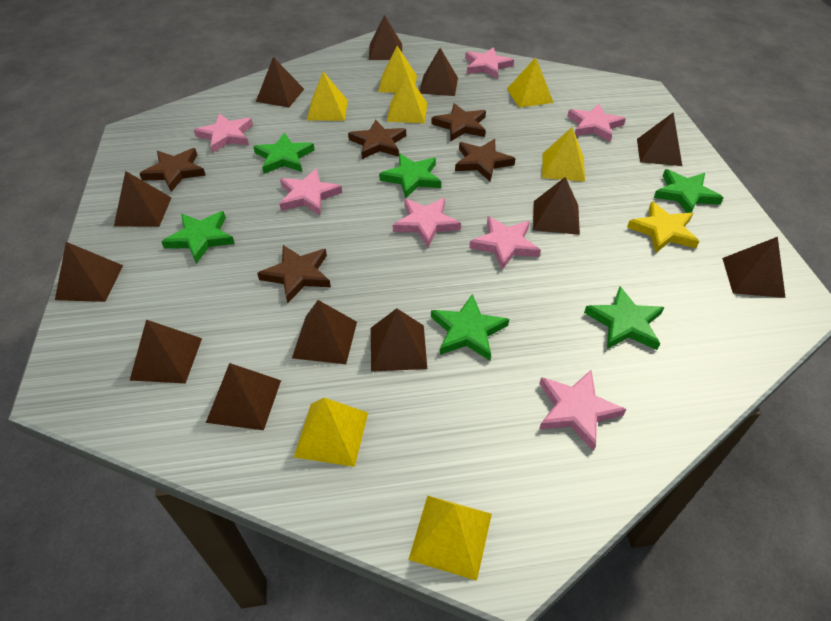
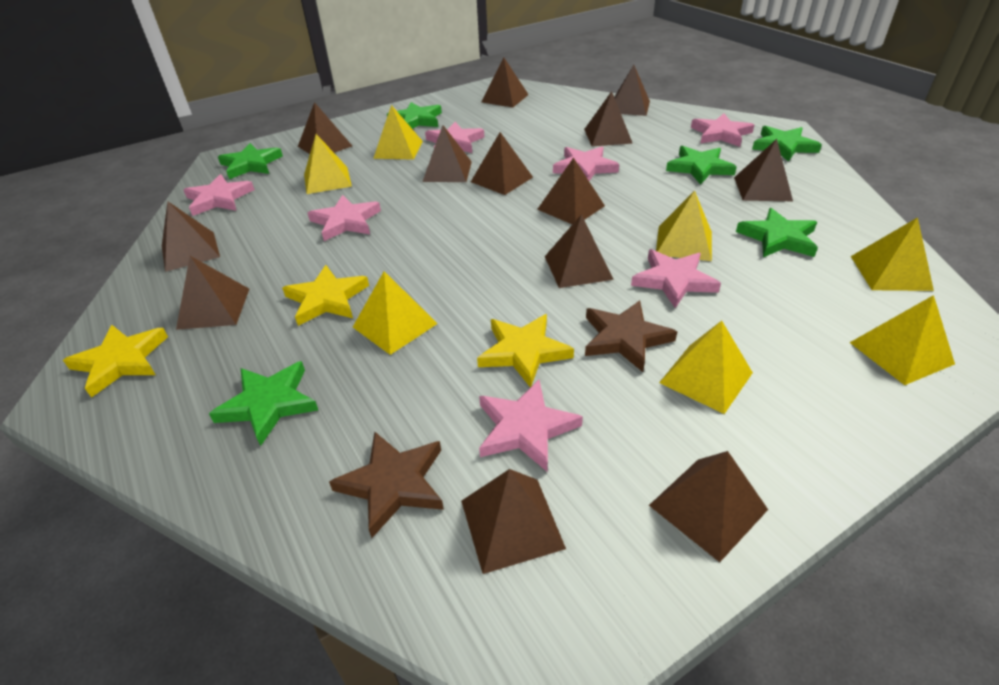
brown pyramid: [55,242,123,302] [114,171,172,227] [129,320,202,383] [206,363,281,430] [256,57,304,107] [292,300,357,364] [369,15,402,60] [371,308,427,372] [420,48,458,96] [533,177,580,235] [637,113,682,166] [722,237,786,298] = 12 -> [162,202,220,272] [176,256,249,330] [298,102,352,154] [422,125,472,182] [461,469,566,574] [471,132,533,195] [481,58,529,107] [537,157,605,224] [545,214,614,288] [584,91,633,146] [614,65,650,116] [649,451,768,562] [734,139,793,201] = 13
brown star: [139,148,206,192] [257,245,331,303] [348,120,406,159] [431,103,486,142] [455,139,516,181] = 5 -> [329,432,444,538] [585,300,677,372] = 2
yellow star: [627,201,700,253] = 1 -> [63,325,168,398] [282,265,369,326] [477,314,574,387] = 3

